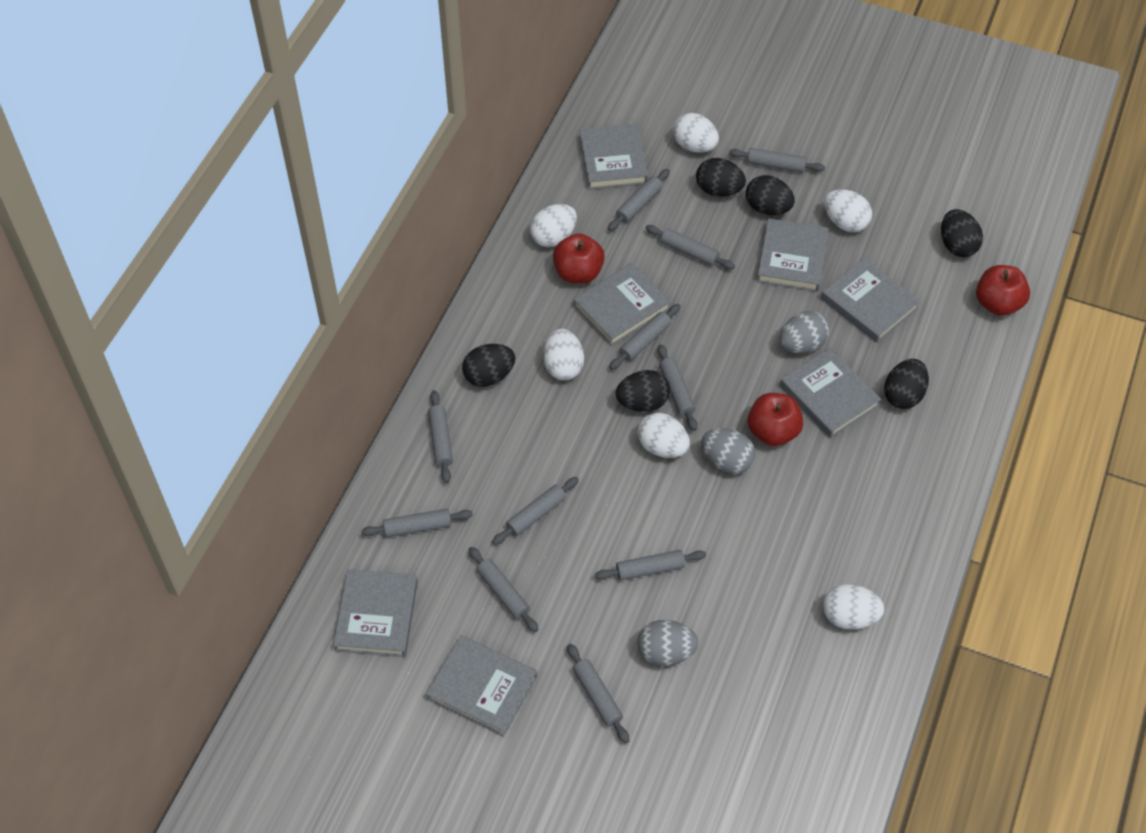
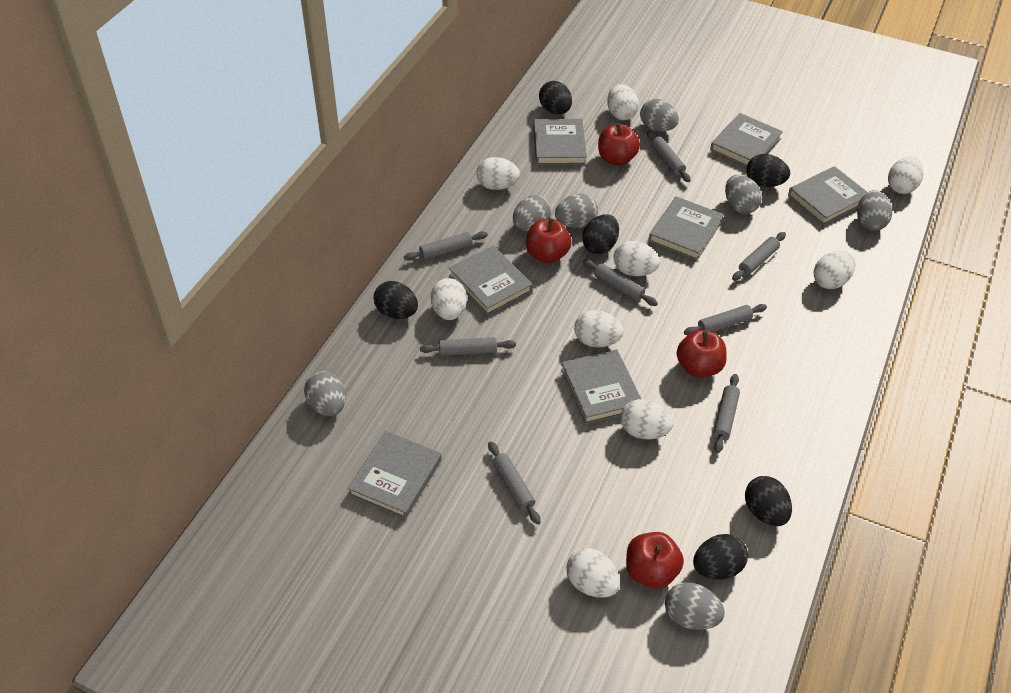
grey egg: [637,620,699,666] [701,428,755,474] [780,311,830,353] = 3 -> [304,371,346,416] [513,195,552,231] [555,194,598,228] [640,99,679,132] [665,582,725,630] [725,175,762,214] [857,190,892,231] = 7
grey rolling pin: [361,509,473,537] [428,390,453,483] [469,547,539,632] [492,477,579,545] [567,644,629,744] [595,550,706,580] [608,169,670,231] [609,304,680,370] [645,225,735,269] [657,344,698,431] [729,148,825,173] = 11 -> [404,231,488,261] [420,337,516,356] [488,441,540,524] [582,259,658,306] [647,131,691,182] [684,304,767,335] [713,374,740,453] [732,232,786,281] = 8
red apple: [553,233,605,283] [748,393,803,446] [976,265,1030,316] = 3 -> [526,218,571,263] [598,123,640,166] [626,532,684,589] [677,330,727,378] = 4
white egg: [530,204,577,247] [543,329,584,380] [637,413,690,458] [673,113,719,153] [823,584,884,630] [824,189,872,232] = 6 -> [431,278,467,320] [476,157,520,190] [566,548,620,598] [574,310,624,348] [607,84,639,120] [614,241,660,276] [621,399,673,439] [813,251,855,289] [888,156,924,194] = 9

